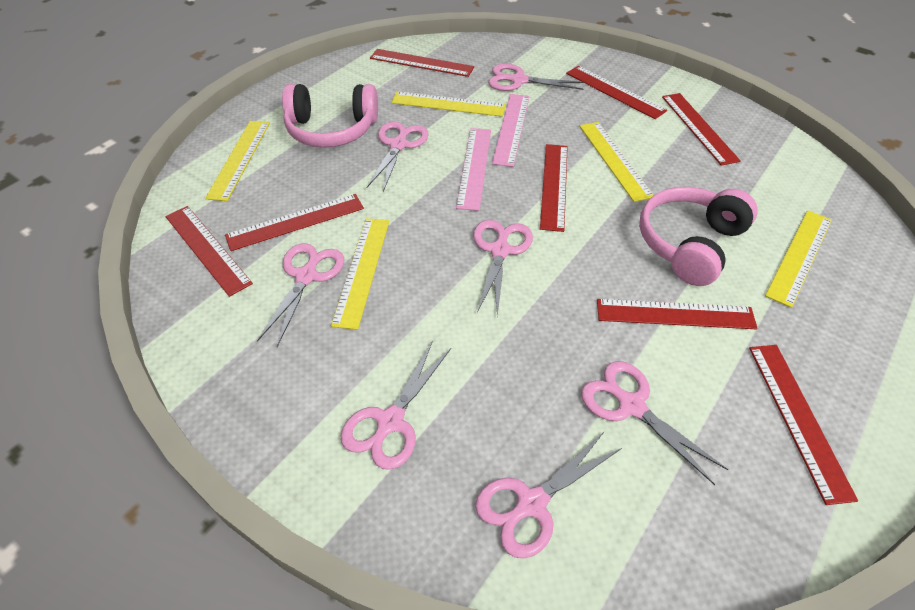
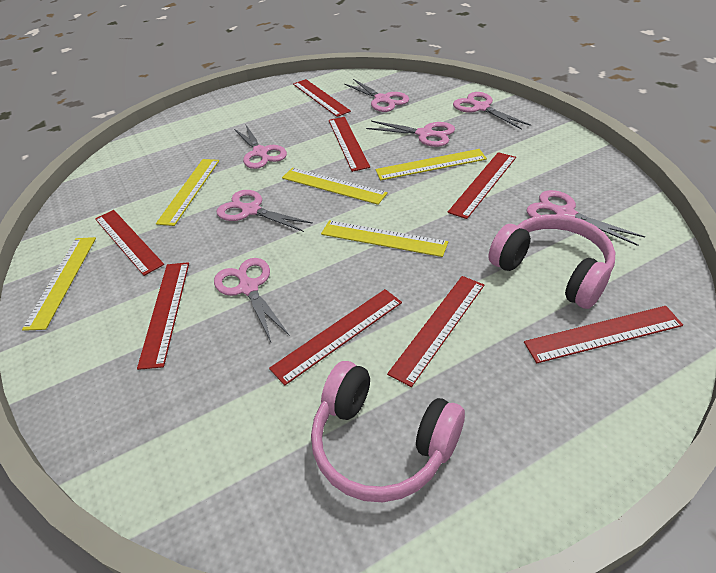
pink ruler: [456,128,491,211] [492,94,529,167] = 2 -> none = 0

